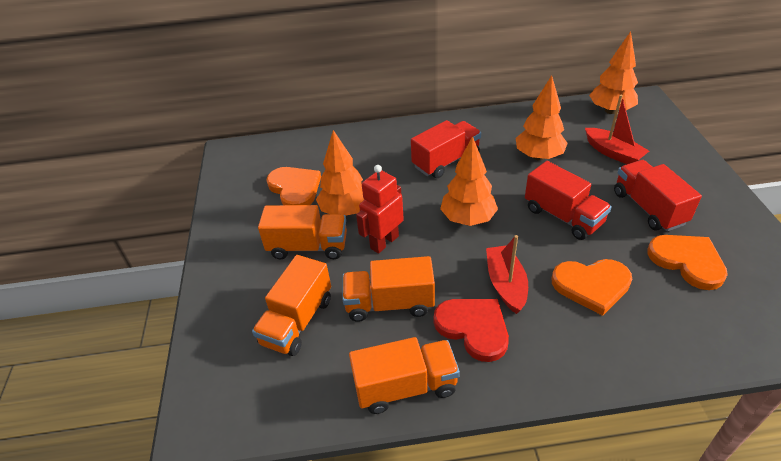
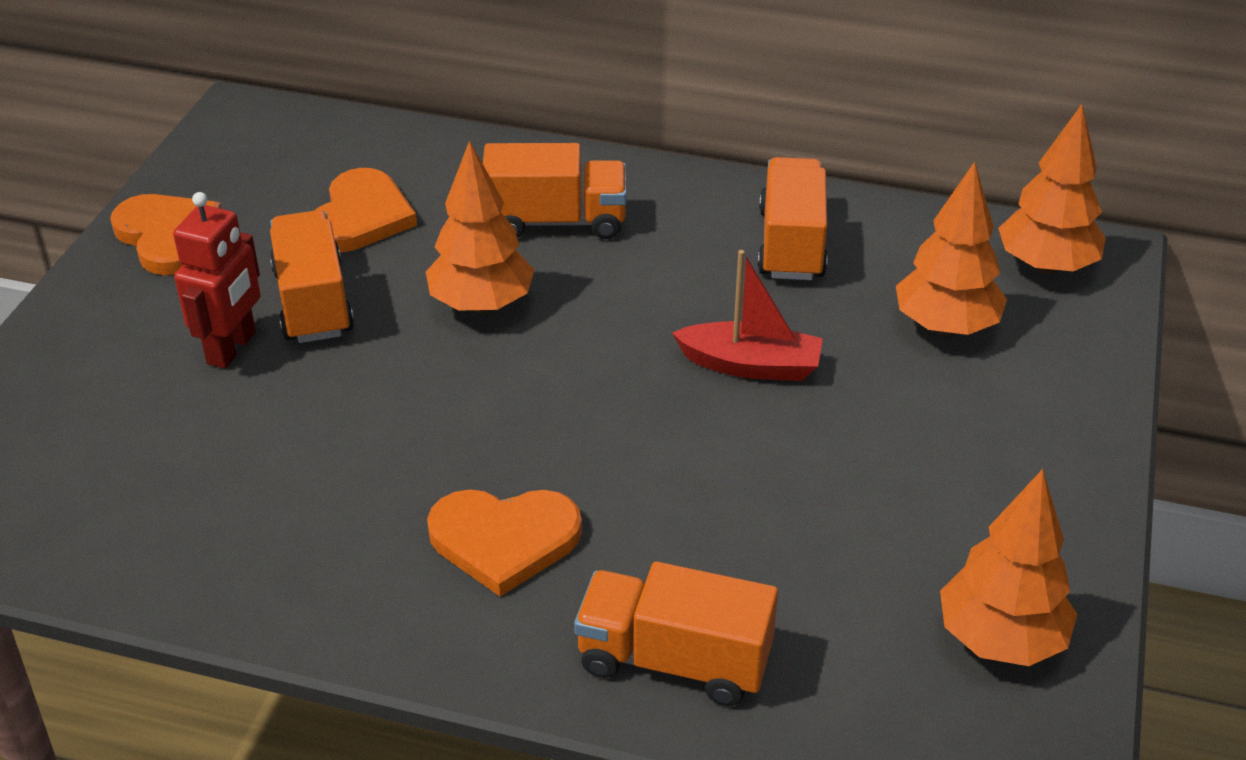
red boat: [486,235,528,314] [585,95,649,164] = 2 -> [672,250,823,381] = 1
red heart: [434,299,509,362] = 1 -> none = 0
red truck: [411,120,481,178] [525,161,612,240] [614,160,702,231] = 3 -> none = 0

